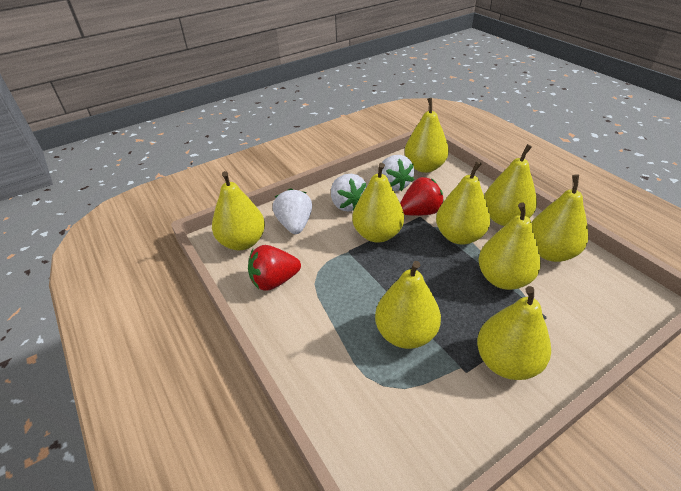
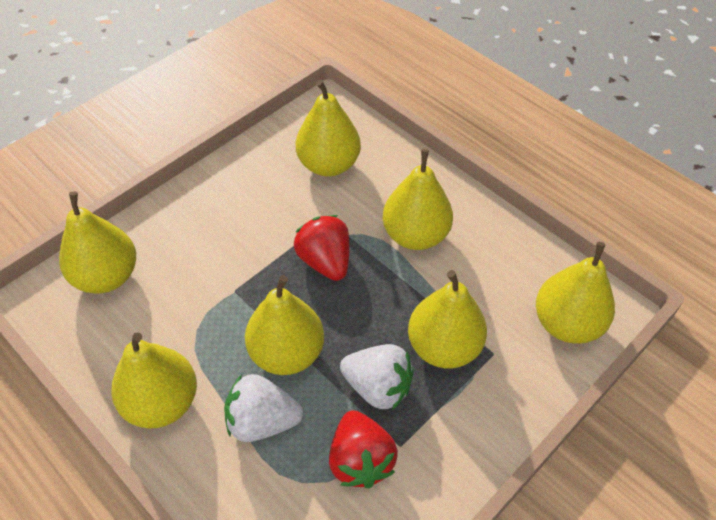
white strawberry: [273,188,312,234] [331,174,367,211] [382,155,414,191] = 3 -> [224,374,303,442] [340,344,414,410] = 2
yellow pear: [212,171,265,250] [352,163,404,242] [375,261,441,349] [405,98,449,173] [436,161,491,245] [477,286,551,380] [478,203,541,290] [484,144,537,226] [531,174,588,262] = 9 -> [59,192,136,294] [111,332,197,429] [245,275,324,375] [296,80,361,177] [383,149,453,250] [408,270,487,368] [536,242,615,344] = 7

